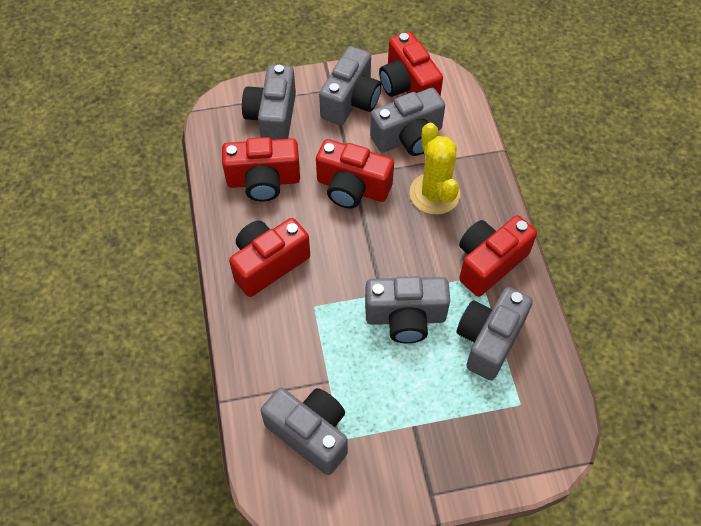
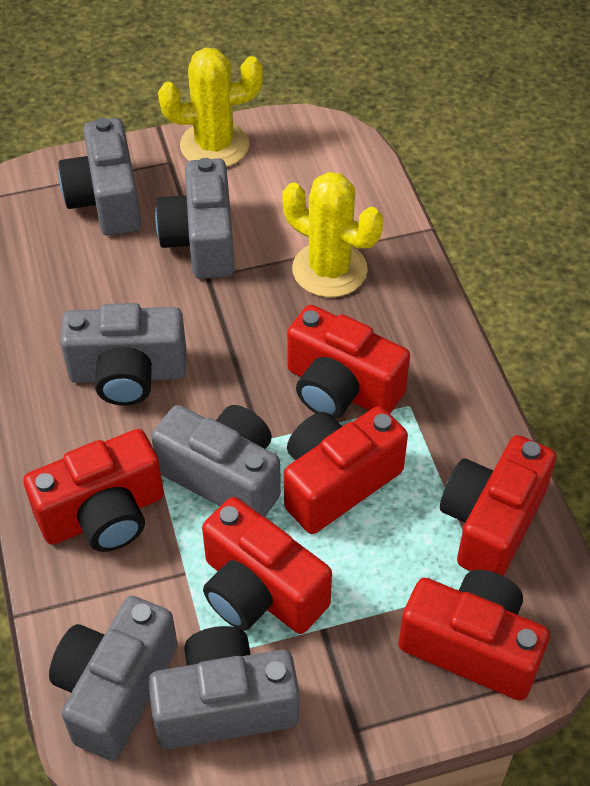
red camera: [222,137,300,202] [229,218,310,297] [316,139,394,209] [379,31,443,97] [459,215,537,297] = 5 -> [23,429,164,552] [202,497,332,634] [284,406,408,534] [287,305,410,419] [398,570,550,701] [440,435,556,576] = 6
yellow cactus: [410,122,460,215] = 1 -> [158,47,263,167] [282,172,383,297] = 2

